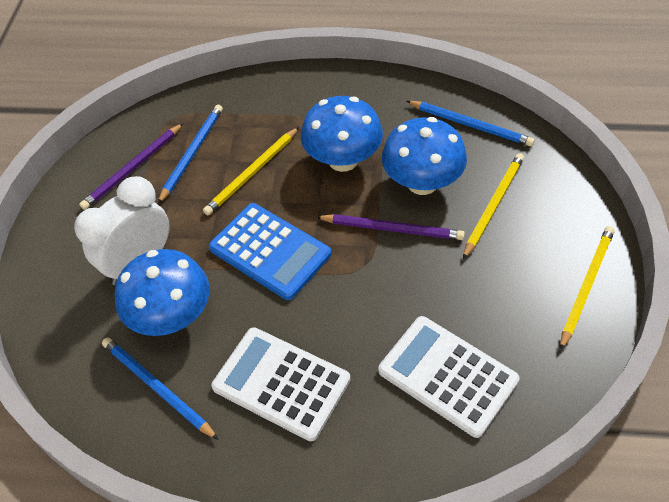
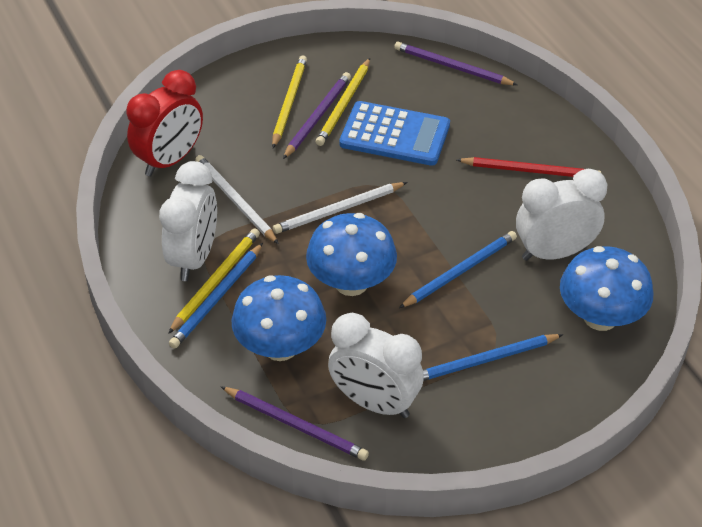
purple pencil: [79,123,183,210] [316,214,465,240] = 2 -> [221,386,369,461] [283,72,351,159] [394,42,517,85] = 3
red clock: none = 0 -> [126,70,203,176] = 1
red pencil: none = 0 -> [456,157,601,177] = 1
white calculator: [211,327,351,441] [378,316,520,438] = 2 -> none = 0
white clock: [74,176,169,285] = 1 -> [159,161,217,281] [328,313,424,418] [516,169,607,261] = 3
white pencil: none = 0 -> [195,155,279,244] [273,182,408,234] = 2

